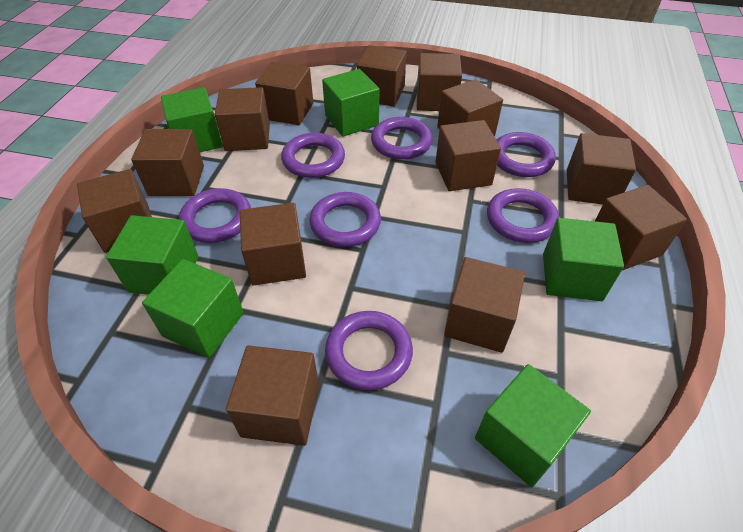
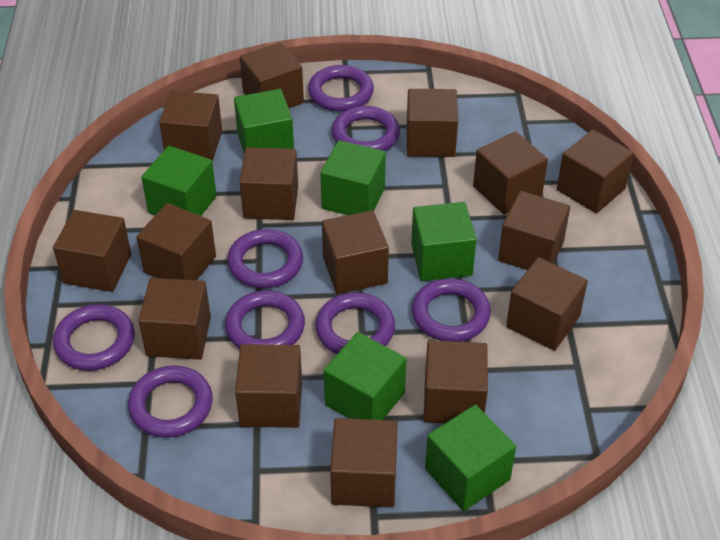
brown cube: [77,169,152,253] [131,129,204,196] [215,87,270,151] [226,345,319,446] [240,203,306,286] [255,62,313,125] [357,45,407,107] [417,53,462,111] [436,120,501,191] [437,79,503,136] [444,257,525,353] [567,133,636,205] [595,185,687,270] = 13 -> [53,210,131,292] [136,203,216,280] [138,278,211,360] [159,91,222,162] [235,344,302,428] [240,42,304,108] [240,147,298,220] [322,210,389,294] [330,418,398,507] [407,89,458,157] [424,340,488,424] [473,131,548,214] [498,191,570,270] [506,257,588,351] [557,130,634,214] = 15
purple ring: [179,188,251,243] [281,133,345,178] [309,192,381,247] [325,311,413,390] [371,117,433,160] [487,188,559,243] [497,132,556,177] = 7 -> [53,304,135,371] [128,365,213,438] [225,290,305,349] [227,229,303,289] [308,65,374,112] [315,292,395,354] [332,106,400,151] [412,278,491,342] = 8

